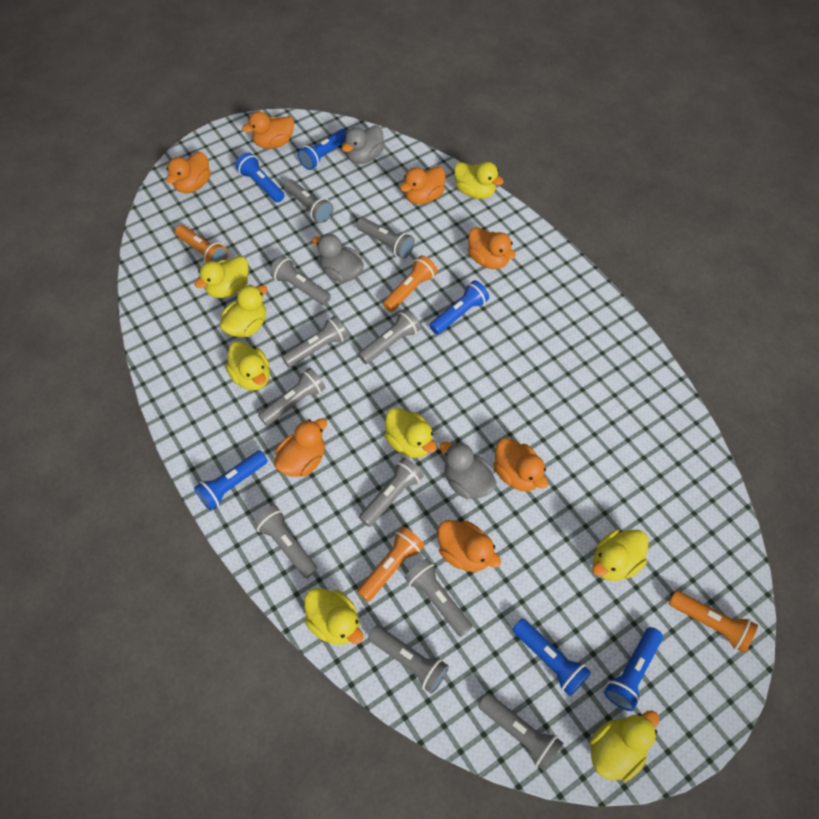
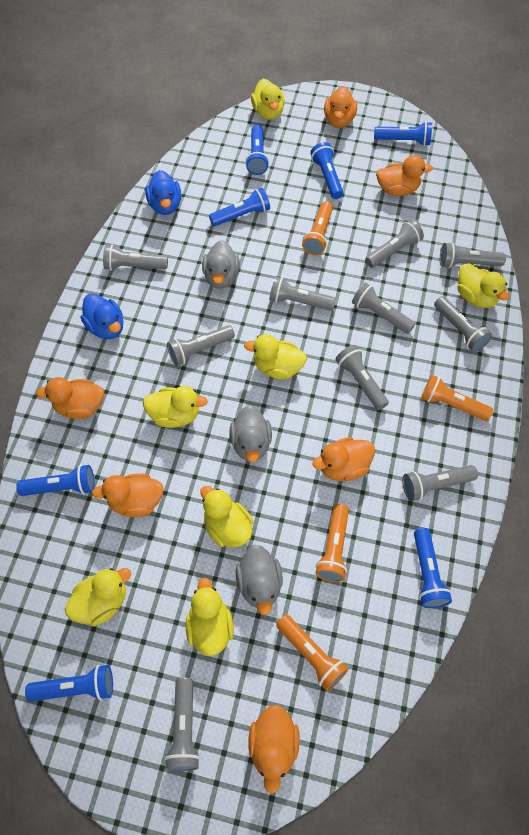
blue duck: none = 0 -> [80,294,123,339] [145,170,181,215] = 2
blue flashlight: [194,451,268,510] [236,153,285,202] [298,129,347,170] [430,280,489,335] [512,618,591,696] [604,627,663,711] = 6 -> [16,465,95,496] [25,665,113,702] [209,188,270,226] [245,125,269,175] [310,142,344,199] [374,122,432,146] [414,528,452,608] = 7
grey flashlight: [253,505,318,578] [258,367,326,426] [270,256,331,305] [282,316,348,367] [284,179,334,223] [356,218,415,259] [358,309,421,364] [359,457,424,527] [368,626,449,694] [404,558,473,637] [478,693,564,772] = 11 -> [103,244,168,271] [164,677,200,771] [167,325,235,366] [269,276,336,311] [335,345,389,410] [352,283,415,334] [365,220,424,268] [402,465,478,501] [434,296,492,352] [440,242,506,268] = 10
orange duck: [166,152,211,193] [242,111,294,149] [274,418,327,477] [400,166,445,204] [438,520,501,572] [468,227,516,269] [493,438,548,491] = 7 -> [36,377,104,419] [92,473,164,517] [248,705,300,794] [312,437,375,481] [324,86,357,128] [376,155,433,196] = 6
yellow duck: [194,256,249,298] [219,285,268,337] [225,342,270,390] [304,588,363,645] [384,408,437,458] [454,162,504,199] [590,710,659,782] [592,530,649,581] = 8 -> [65,568,131,626] [143,386,208,428] [186,578,234,656] [200,486,254,548] [244,334,307,379] [251,79,285,120] [457,263,509,308] = 7

